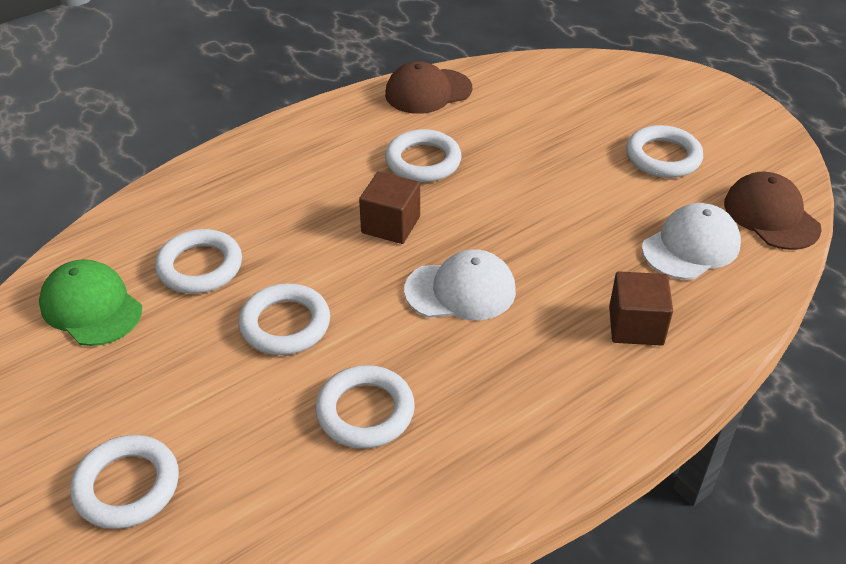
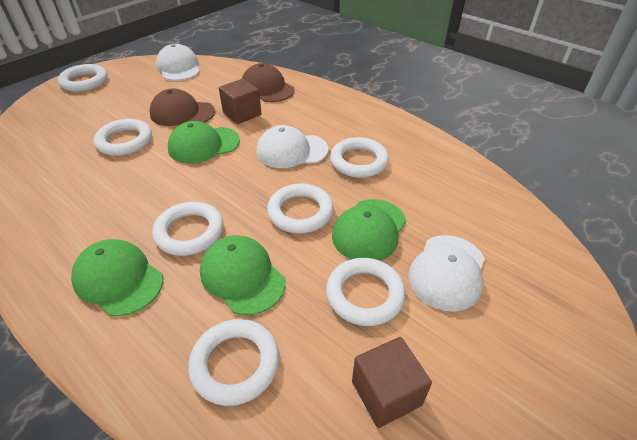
green cap: [39,259,142,346] = 1 -> [71,239,163,316] [168,121,240,163] [200,235,286,315] [332,199,406,261] = 4
white cap: [404,249,516,320] [642,203,741,280] = 2 -> [156,44,200,81] [256,125,329,168] [408,235,485,312] = 3
white ring: [70,435,179,529] [155,229,242,294] [239,283,330,355] [315,365,415,449] [385,129,462,182] [626,125,703,178] = 6 -> [58,64,108,92] [94,119,152,156] [152,202,223,256] [188,319,279,406] [267,183,334,234] [326,258,406,326] [330,137,389,178] = 7

